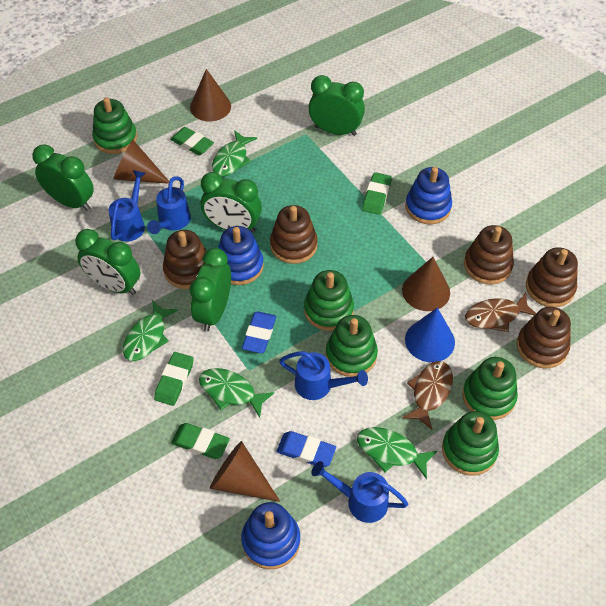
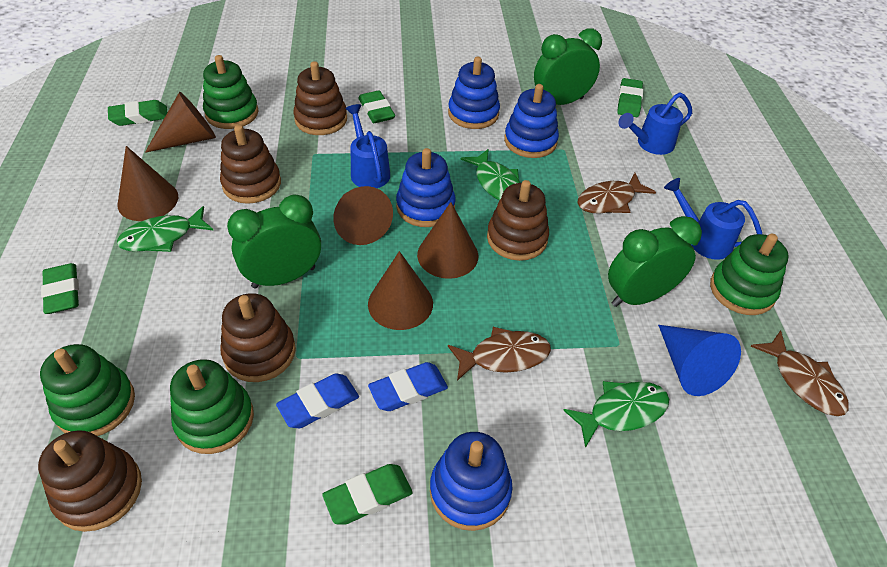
blue stacking toy: [218,226,264,285] [241,502,300,569] [405,167,452,225] = 3 -> [396,148,456,227] [430,432,512,531] [448,56,500,129] [504,84,559,158] = 4
blue watering can: [109,170,145,242] [147,176,191,234] [279,351,368,400] [311,461,408,523] = 4 -> [345,104,390,188] [618,93,692,155] [664,178,762,260] = 3
brown cone: [114,140,169,184] [190,69,231,122] [210,441,280,502] [402,257,450,311] = 4 -> [118,146,178,221] [145,92,216,153] [333,186,393,245] [368,251,433,330] [417,202,478,279] = 5
brown fish: [402,361,453,430] [465,293,536,332] = 2 -> [448,327,551,381] [577,173,656,213] [751,330,849,416] = 3
green clock: [32,144,94,211] [75,229,141,295] [190,248,231,331] [201,172,262,233] [308,75,365,136] = 5 -> [227,195,321,289] [534,28,602,105] [608,216,702,307] = 3
green eraser: [154,352,194,406] [170,127,214,156] [171,423,230,459] [362,172,392,215] = 4 -> [41,263,79,314] [108,100,167,126] [322,464,413,525] [358,91,395,123] [617,78,643,117] = 5
green fish: [123,300,178,361] [199,368,274,418] [212,130,257,177] [357,427,437,479] = 4 -> [117,206,213,252] [461,149,520,200] [563,381,669,448] = 3
green stacking toy: [92,97,137,154] [304,270,354,331] [326,315,378,377] [442,411,499,476] [462,357,518,420] = 5 -> [40,344,135,436] [170,359,254,454] [203,55,259,129] [710,234,789,315] = 4

